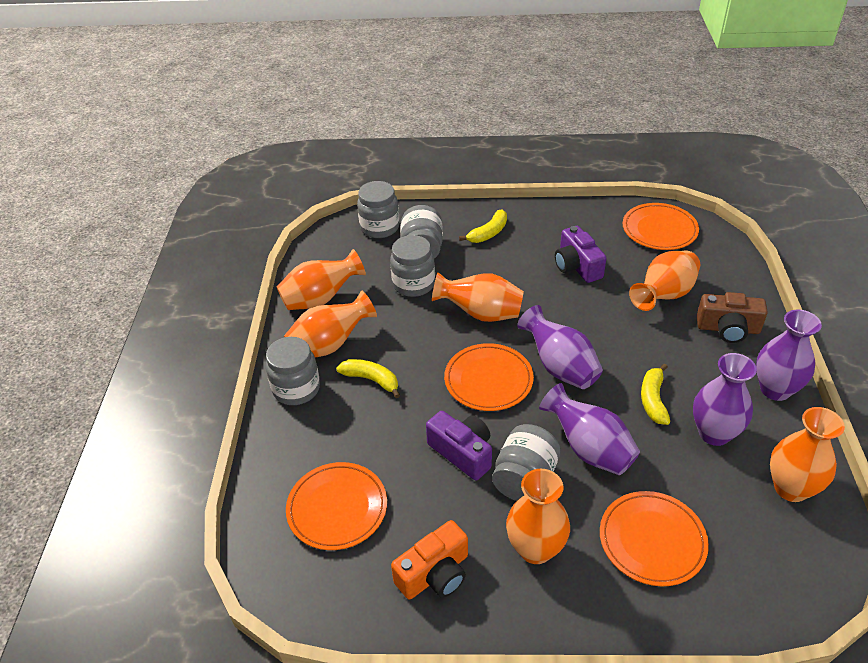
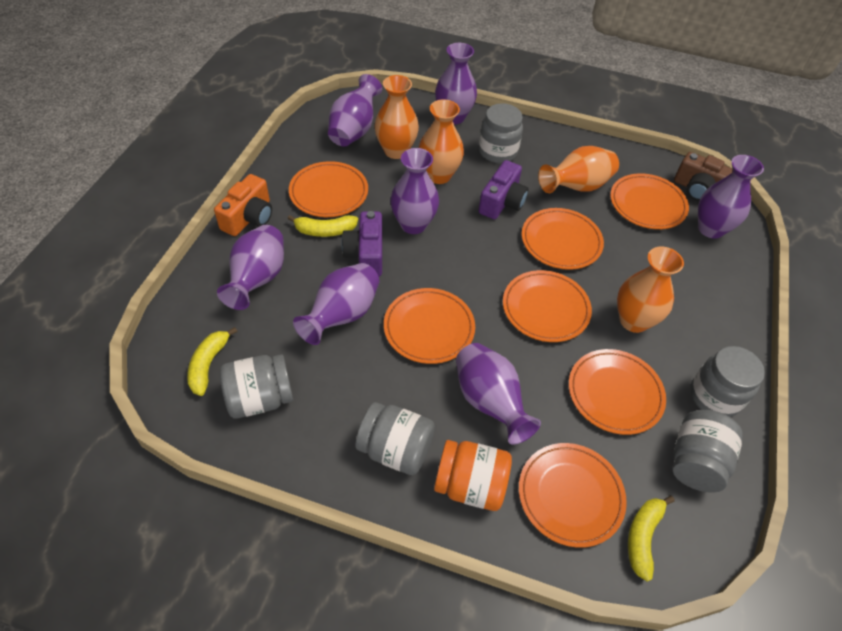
orange jar: none = 0 -> [434,440,512,511] = 1
orange plate: [286,462,387,550] [444,343,534,411] [600,491,709,586] [623,203,699,250] = 4 -> [289,161,368,217] [384,288,475,364] [503,270,592,342] [519,443,627,548] [521,208,604,270] [569,349,666,435] [610,173,689,229] = 7
orange vase: [277,249,366,310] [284,291,377,357] [432,272,524,322] [506,469,570,564] [629,251,700,311] [770,407,845,502] = 6 -> [374,75,419,159] [419,99,464,184] [538,146,619,193] [617,247,684,333] = 4
purple vase: [517,305,603,389] [539,383,640,475] [693,353,757,446] [756,310,822,401] = 4 -> [217,225,284,310] [293,263,380,345] [328,74,382,146] [390,148,439,234] [435,43,477,125] [456,343,541,445] [698,155,764,239] = 7

